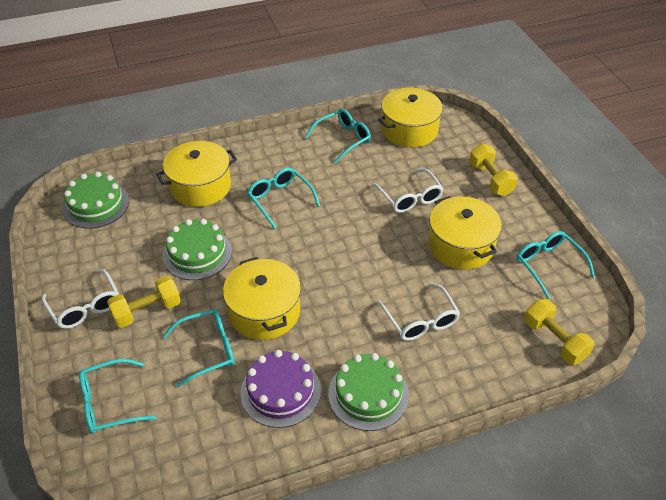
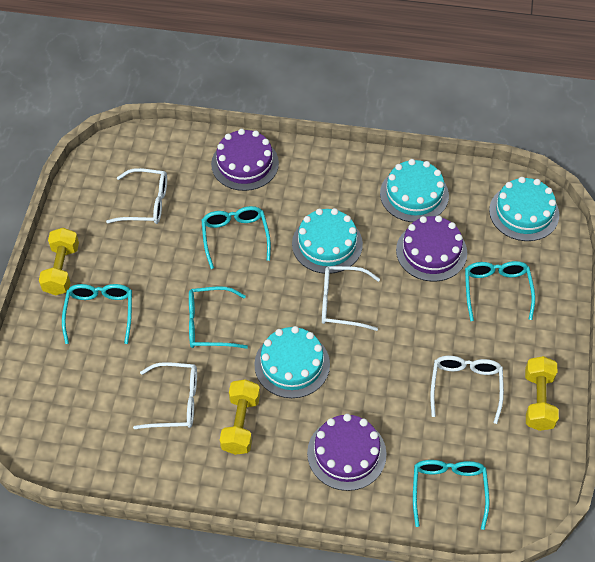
green cake: [63,172,129,229] [163,219,232,280] [328,353,409,431] = 3 -> none = 0
purple cake: [241,350,321,428] = 1 -> [211,129,279,191] [307,414,387,491] [396,215,467,282] = 3
turquoise cake: none = 0 -> [254,326,330,398] [292,208,363,274] [380,159,449,222] [489,177,559,241] = 4
white glasses: [41,269,119,329] [372,169,444,213] [377,283,460,341] = 3 -> [106,168,167,224] [133,362,197,429] [322,266,380,331] [430,356,504,424] = 4
yellow pot: [156,141,237,207] [223,257,301,340] [378,88,445,148] [428,196,502,270] = 4 -> none = 0

